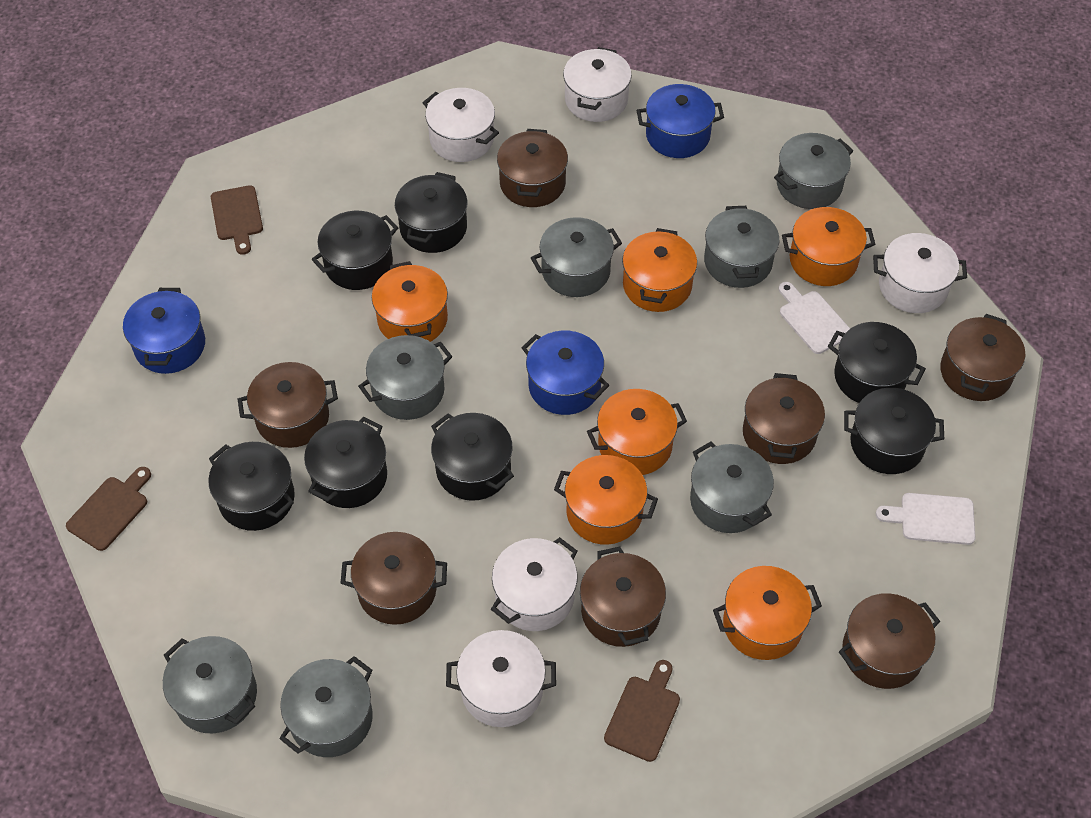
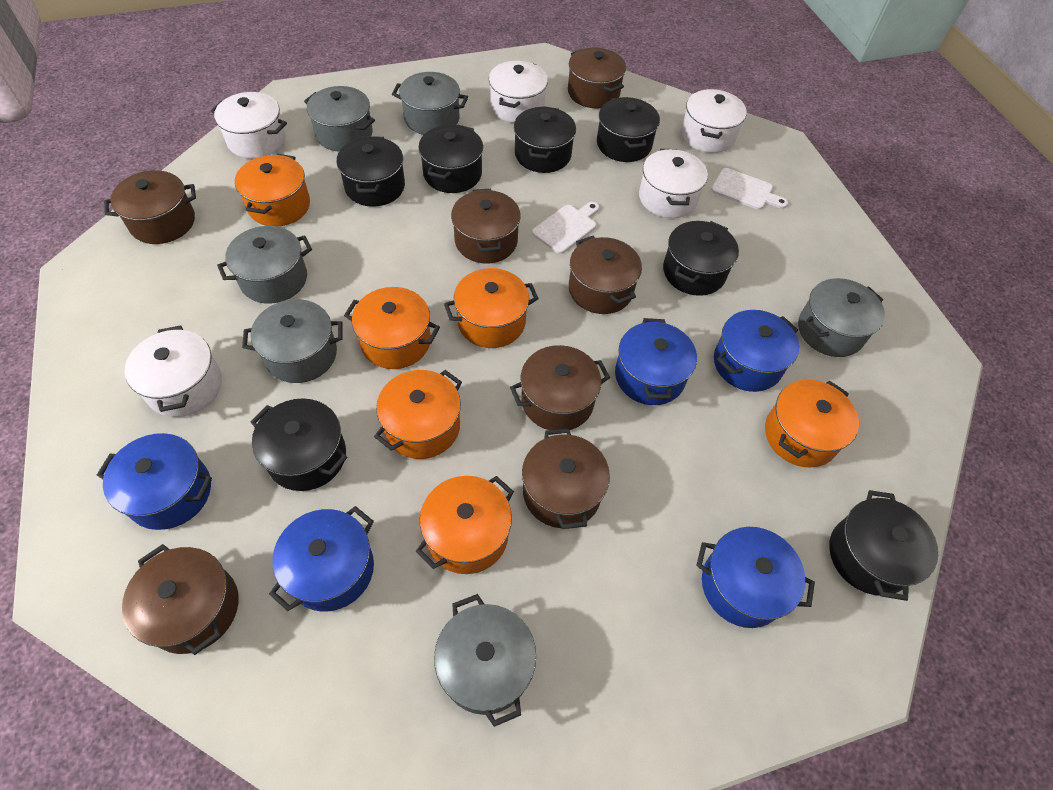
blue pot: [123,288,205,374] [522,331,609,415] [637,84,724,158] = 3 -> [97,433,212,530] [269,506,374,612] [615,318,697,405] [696,527,815,628] [714,310,799,392] = 5
brown cutting board: [66,467,151,551] [211,185,263,255] [604,660,680,762] = 3 -> none = 0
grey pot: [163,636,257,733] [279,656,373,757] [358,335,452,420] [531,217,622,297] [690,442,774,533] [704,206,779,288] [774,133,853,209] = 7 -> [217,226,312,304] [242,299,342,383] [304,86,375,151] [392,72,468,135] [434,594,536,727] [798,278,885,357] = 6

